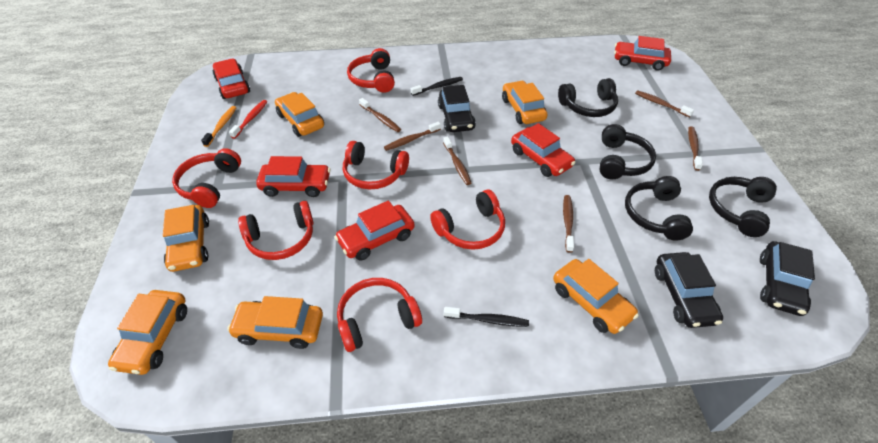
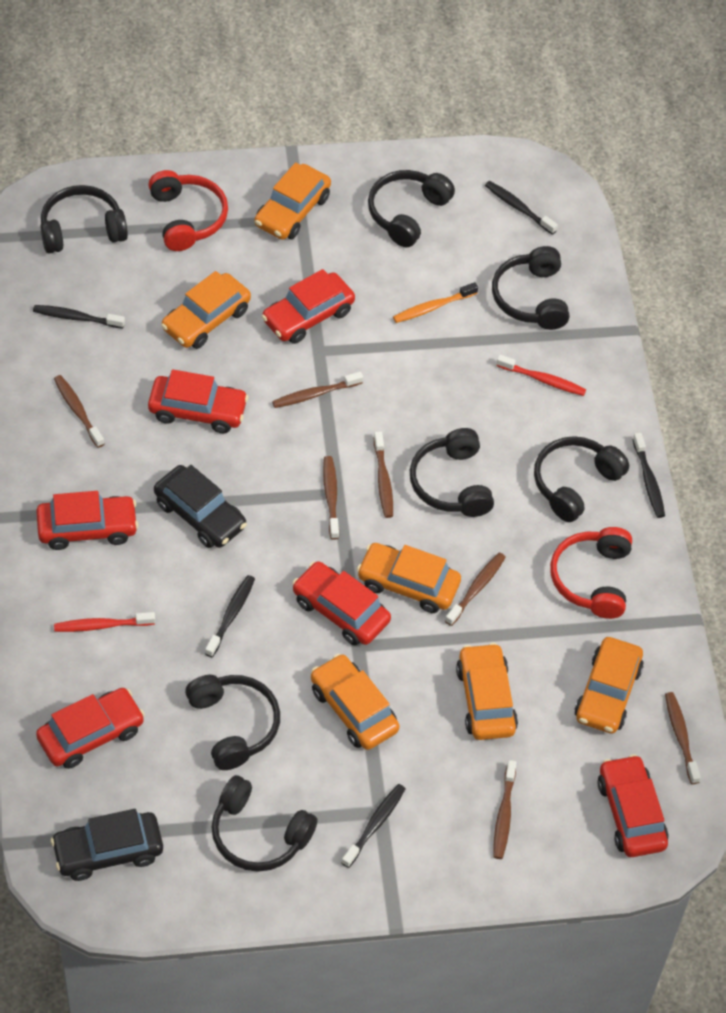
black car: [438,85,476,132] [655,252,723,328] [760,241,815,316] = 3 -> [51,809,163,881] [154,465,247,548] = 2
black headphones: [558,78,618,117] [600,124,656,180] [625,176,693,240] [709,177,777,237] = 4 -> [40,185,128,254] [185,675,280,770] [212,775,318,872] [368,170,455,247] [410,428,494,517] [492,246,569,330] [534,436,629,522] = 7
black toothbrush: [411,77,463,96] [444,307,529,327] = 2 -> [33,305,125,329] [205,575,255,657] [342,784,405,868] [485,181,558,235] [633,433,665,518] = 5
brown toothbrush: [359,98,401,132] [384,122,441,151] [443,136,471,185] [563,195,574,253] [635,90,694,117] [688,126,703,171] = 6 -> [54,375,104,448] [272,372,363,408] [323,456,339,540] [374,431,393,518] [445,552,506,626] [493,760,517,859] [665,692,701,784] = 7
red car: [213,59,250,99] [256,156,330,197] [335,200,415,261] [511,123,575,177] [614,36,671,71] = 5 -> [36,491,139,550] [36,688,145,769] [148,369,248,433] [261,269,355,344] [292,561,391,645] [598,754,669,857] = 6
red headphones: [172,148,241,208] [238,201,314,260] [337,278,422,352] [343,141,409,189] [347,48,395,92] [430,190,505,250] = 6 -> [148,170,228,251] [550,527,632,619] = 2
red toothbrush: [229,100,267,139] = 1 -> [54,612,155,632] [496,355,586,396] = 2

